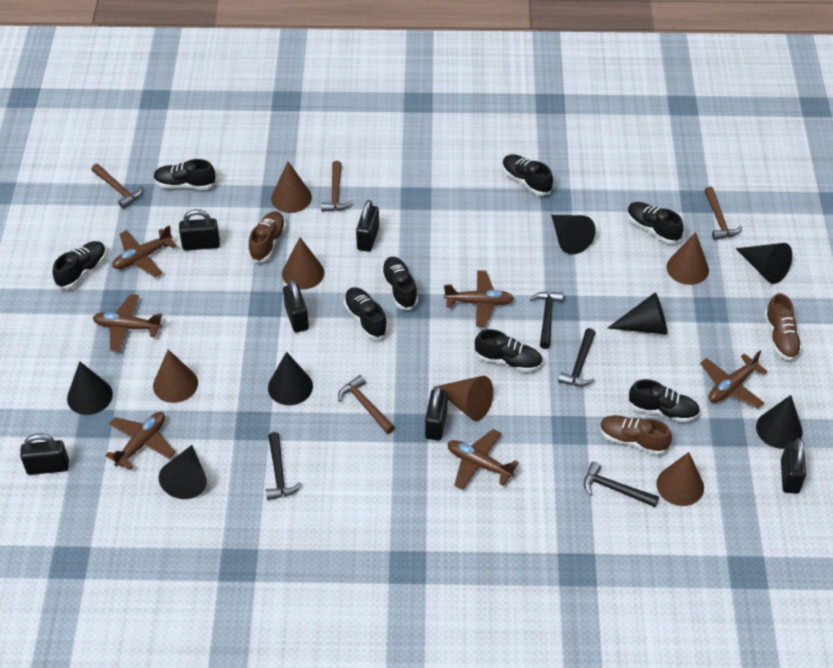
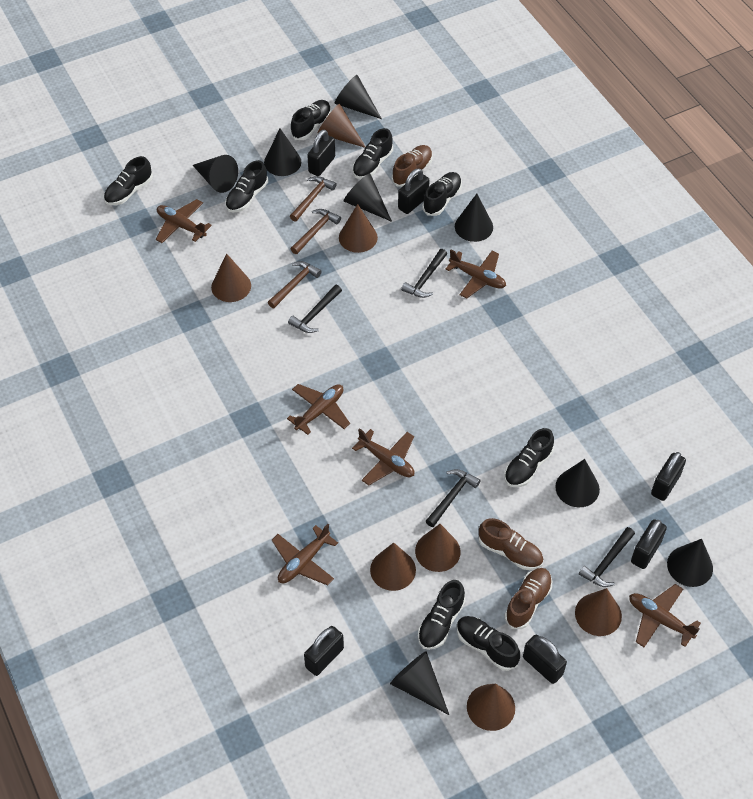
black cone: [67,361,113,415] [159,445,207,499] [268,352,313,405] [551,215,596,254] [607,292,668,335] [736,243,792,284] [756,395,803,449] = 7 -> [193,155,238,193] [264,129,301,176] [334,75,382,119] [343,173,392,222] [390,651,449,715] [455,194,493,242] [555,459,600,507] [667,539,713,587] = 8
brown cone: [153,349,198,403] [271,162,312,213] [282,237,324,290] [433,376,493,421] [656,452,704,506] [666,232,709,285] = 6 -> [211,254,251,302] [317,104,366,148] [339,204,378,253] [370,543,416,591] [415,524,460,572] [467,683,515,731] [575,588,622,636] = 7
brown hammer: [91,164,143,209] [321,161,353,212] [338,375,395,434] [704,187,742,240] = 4 -> [268,261,322,308] [290,176,337,222] [291,209,341,254] = 3

